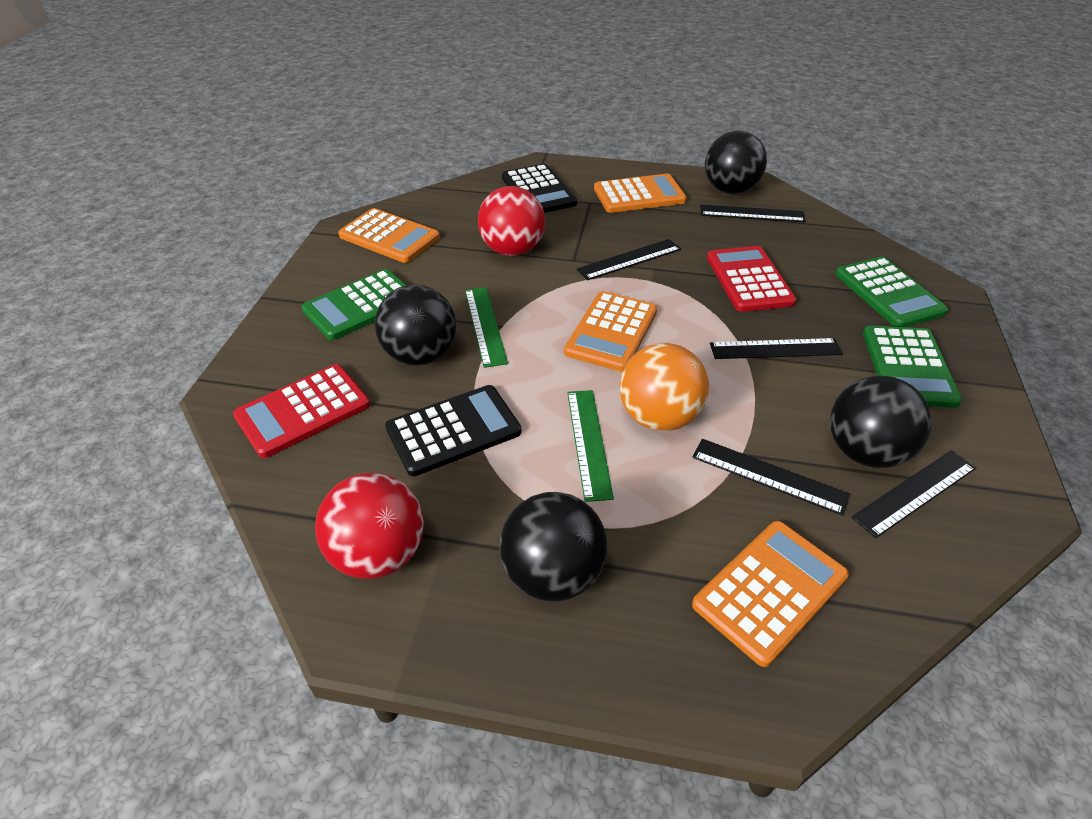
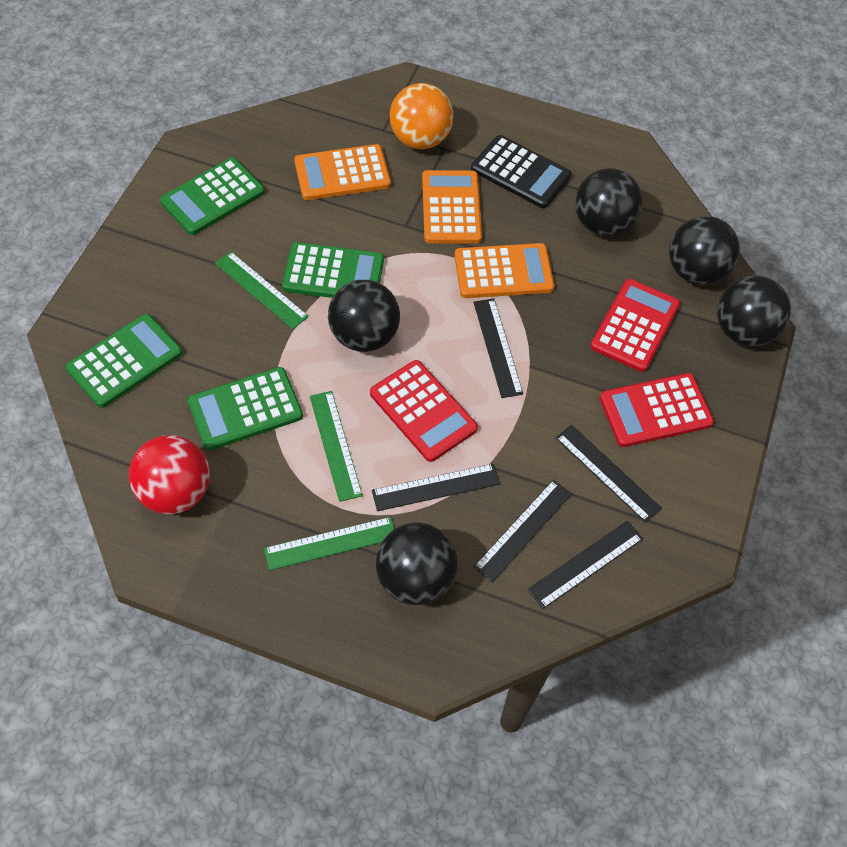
black ball: [375,284,456,366] [500,492,607,602] [705,131,767,194] [830,376,932,468] = 4 -> [328,280,400,352] [376,522,458,605] [575,168,643,236] [669,216,740,285] [717,276,791,347] = 5
black calculator: [385,385,521,476] [502,164,577,213] = 2 -> [471,135,572,208] = 1
green calculator: [301,269,406,340] [835,257,948,327] [863,326,962,408] = 3 -> [66,314,182,408] [160,158,265,235] [187,367,303,450] [282,242,384,298] = 4
green ruler: [465,287,508,368] [567,390,614,502] = 2 -> [215,251,309,329] [264,517,394,571] [310,391,363,502] = 3
orange calculator: [338,208,440,263] [564,291,657,372] [594,174,687,213] [692,521,849,667] = 4 -> [294,144,391,200] [422,170,482,244] [454,243,554,298] = 3
red ball: [315,472,423,579] [478,186,545,256] = 2 -> [129,435,210,514] = 1
red calculator: [233,364,370,458] [707,246,796,312] = 2 -> [370,360,478,462] [590,279,680,372] [600,373,714,447] = 3

